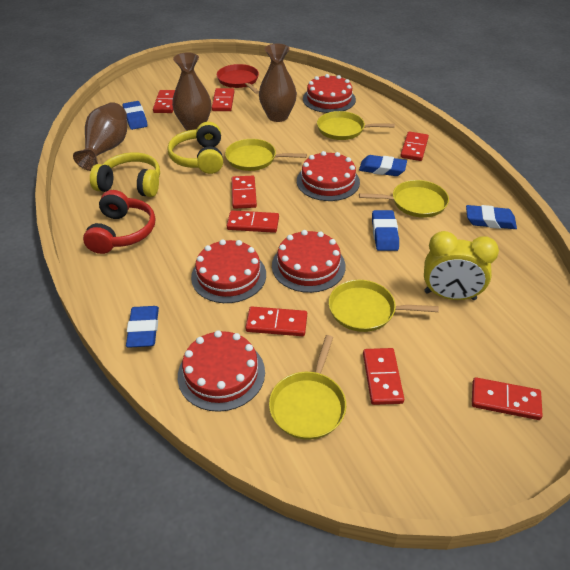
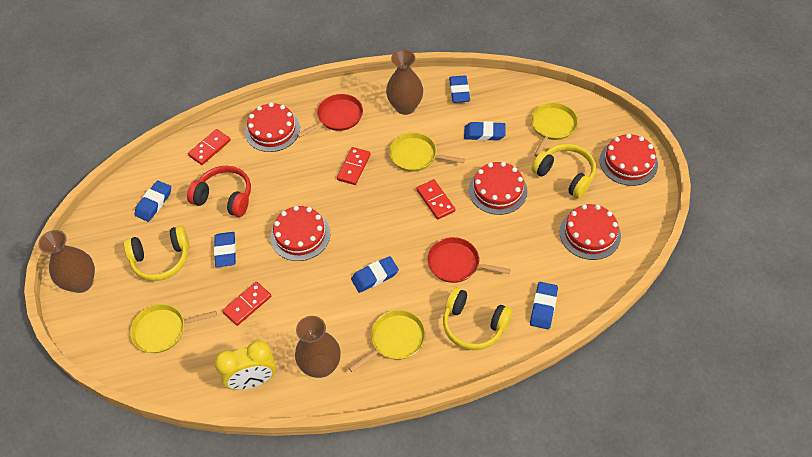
blue eraser: [123,101,148,130] [126,306,159,347] [359,155,407,176] [372,210,399,251] [466,205,517,229] = 5 -> [135,180,171,222] [214,232,236,267] [351,256,399,293] [449,75,470,103] [464,121,505,141] [530,282,558,329] = 6
red domino: [153,90,175,113] [212,88,234,111] [227,210,279,233] [232,176,257,209] [245,306,307,336] [363,348,404,405] [400,131,429,161] [472,377,543,420] = 8 -> [188,129,231,165] [222,282,271,326] [337,147,371,185] [417,179,455,220] = 4
red pan: [217,64,259,94] = 1 -> [297,94,363,137] [427,237,511,283] = 2
yellow headphones: [90,152,160,197] [167,122,223,174] = 2 -> [124,226,189,281] [443,287,512,350] [531,144,596,199] = 3
yellow pan: [225,139,307,171] [269,335,346,440] [317,111,395,140] [329,280,439,332] [359,180,449,218] = 5 -> [130,304,217,353] [349,310,426,373] [389,132,465,172] [531,102,578,157] = 4

